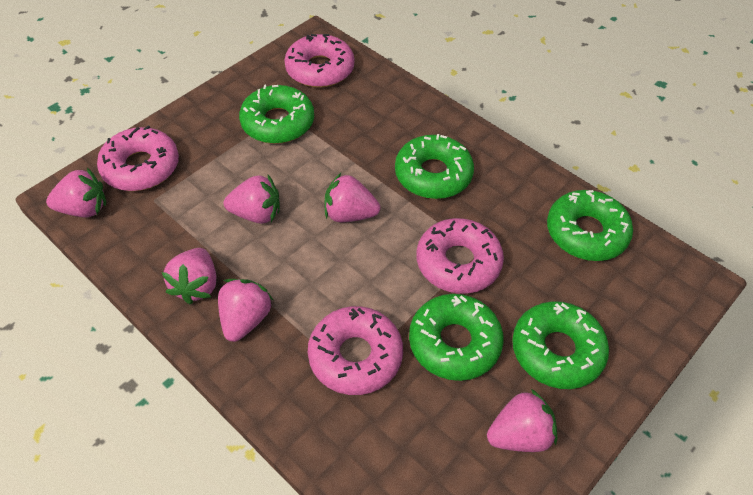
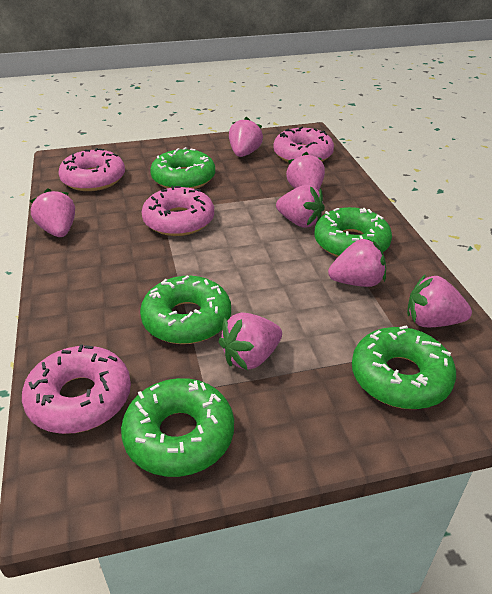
pink strawberry: [46,168,106,217] [162,248,216,305] [218,279,273,342] [224,175,280,224] [324,173,380,222] [487,389,557,452] = 6 -> [30,188,75,237] [219,313,282,371] [229,117,263,157] [276,185,325,228] [286,152,325,191] [328,238,386,287] [407,274,472,327] = 7

